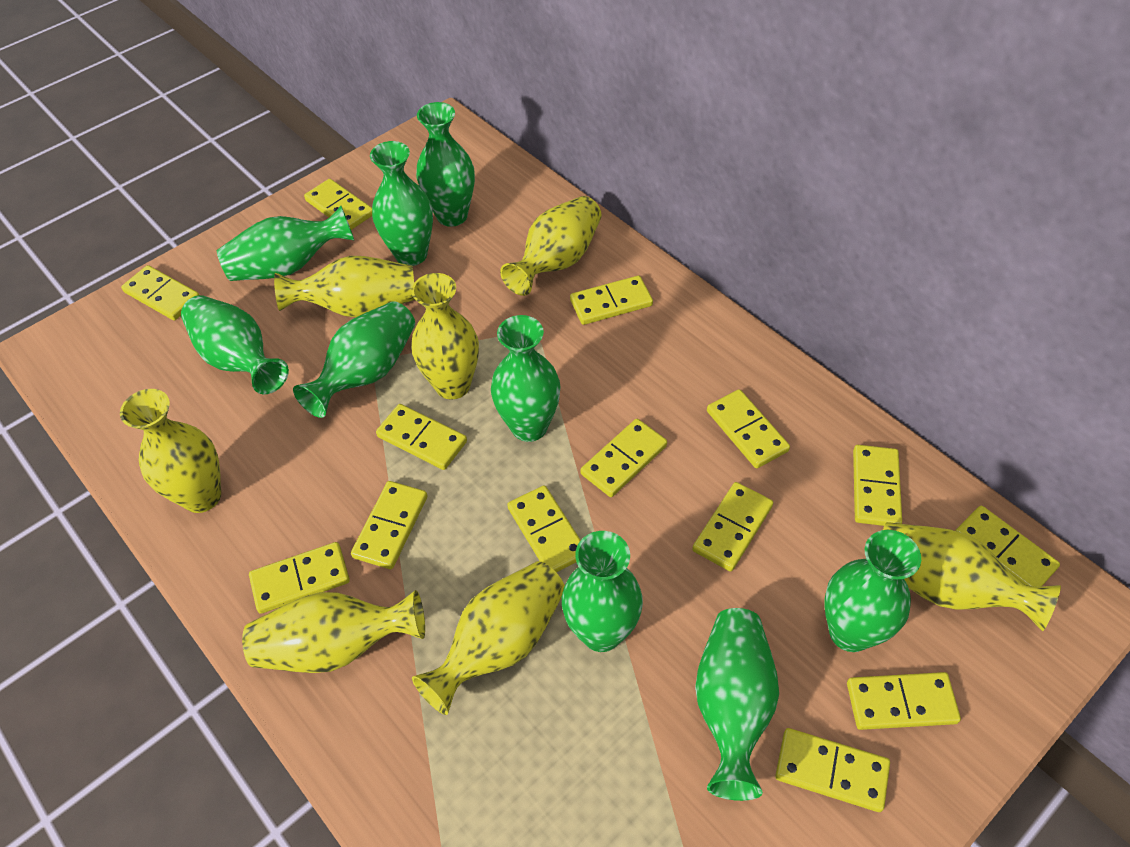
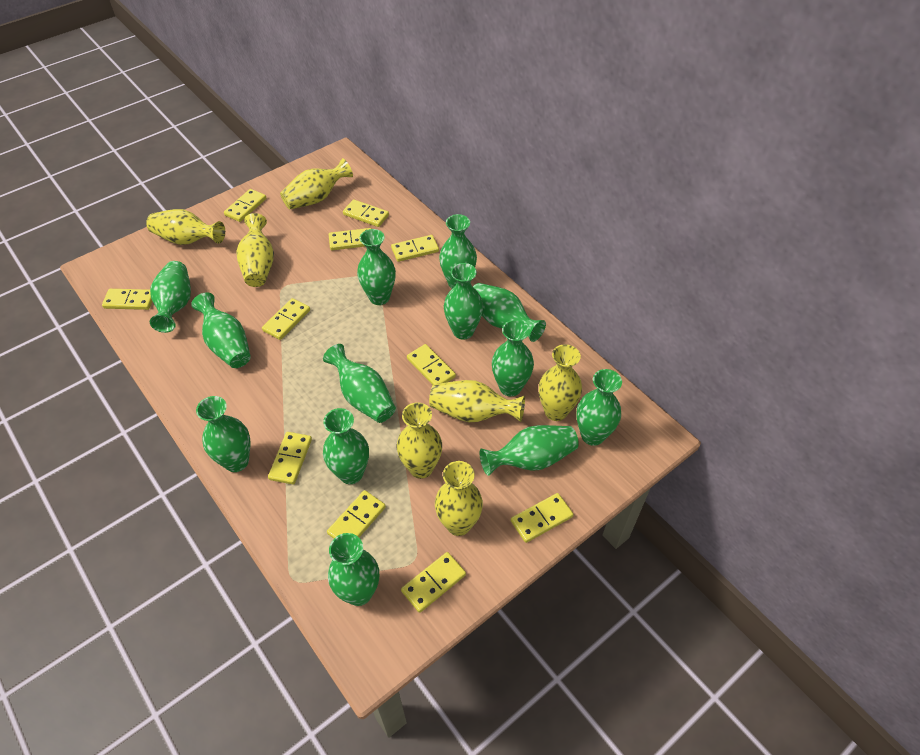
green vase: [181,295,289,394] [217,206,354,281] [293,301,415,418] [370,141,433,266] [416,102,475,227] [491,315,561,442] [562,531,643,652] [695,608,779,801] [824,530,921,652] = 9 -> [150,261,191,333] [191,292,251,368] [196,396,251,472] [323,344,396,423] [323,408,369,484] [328,533,379,606] [357,229,396,305] [439,214,477,288] [444,263,483,340] [473,283,546,342] [480,425,579,476] [492,320,534,396] [576,369,622,446] = 13
yellow domino: [121,265,199,321] [249,542,350,614] [304,179,372,230] [351,481,427,569] [376,404,467,470] [507,485,581,572] [570,275,653,325] [580,419,667,497] [692,482,773,572] [707,389,790,468] [775,728,890,812] [847,672,961,730] [853,445,902,526] [955,506,1060,587] = 14 -> [102,289,152,310] [224,189,266,222] [262,298,310,340] [268,432,312,484] [327,490,386,539] [329,228,372,250] [343,199,389,227] [391,235,439,262] [401,552,466,613] [407,344,456,385] [511,493,574,543] = 11

